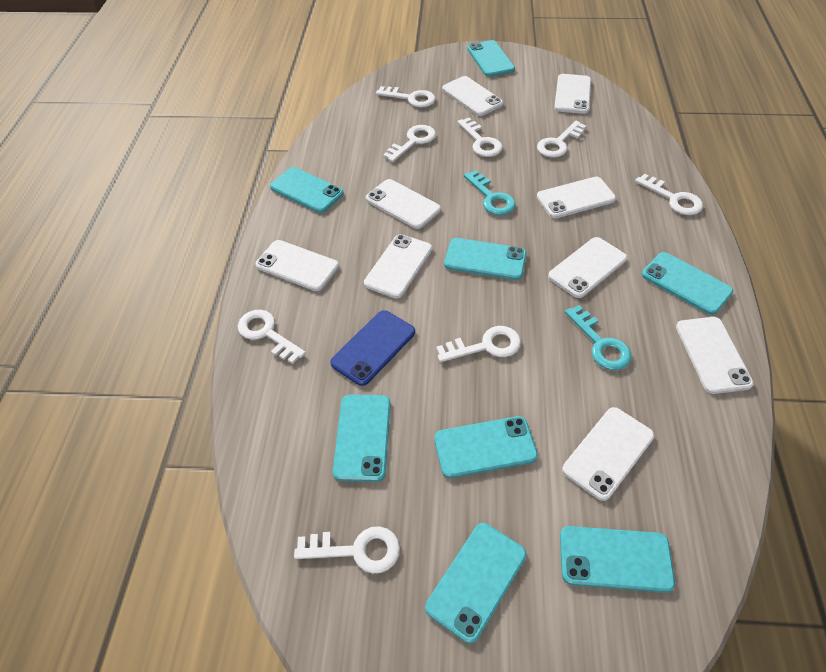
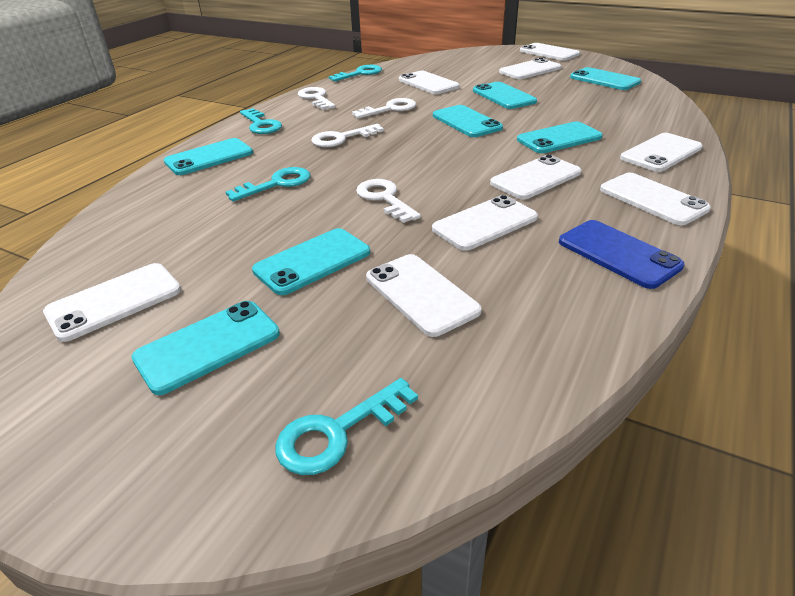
turquoise key: [464,170,515,215] [565,305,632,370] = 2 -> [226,167,310,202] [240,108,282,134] [275,378,418,475] [329,65,382,81] = 4
turquoise phone: [270,167,344,213] [333,395,391,482] [425,523,526,643] [434,416,538,478] [444,238,527,280] [467,40,515,77] [560,526,675,593] [642,252,733,315] = 8 -> [131,301,280,395] [164,138,253,175] [252,228,370,295] [433,105,503,137] [473,82,537,109] [517,122,603,153] [570,67,641,90] = 7
white key: [238,310,306,364] [294,526,400,573] [376,86,435,108] [383,125,436,162] [436,326,521,362] [458,118,503,157] [537,121,586,158] [635,174,703,215] = 8 -> [298,87,335,110] [311,124,384,147] [352,98,416,118] [356,179,421,223] = 4

